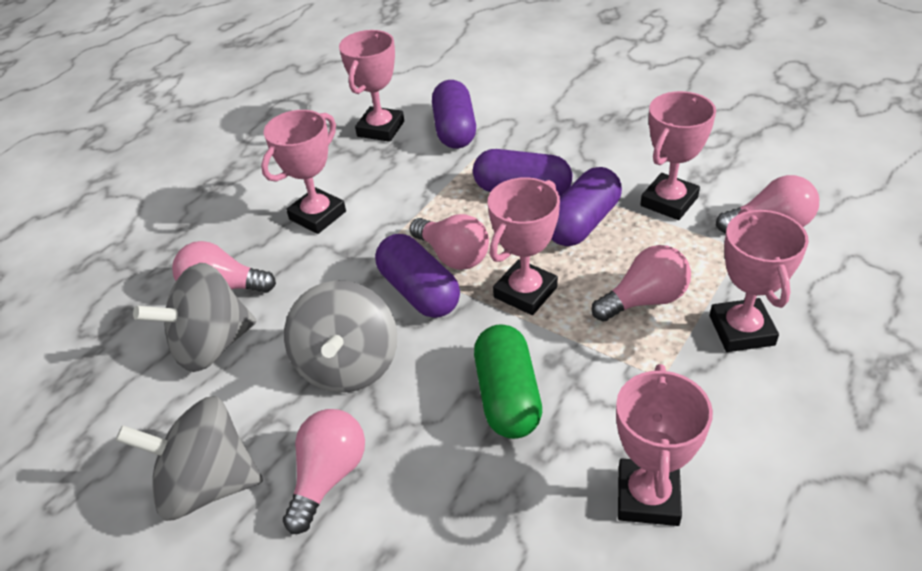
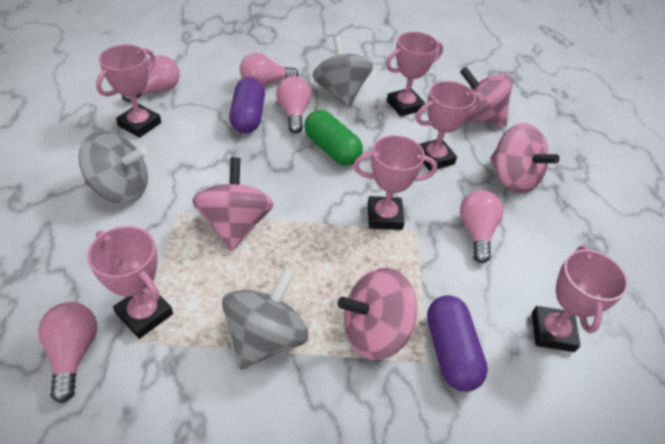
pink spinning top: none = 0 -> [192,157,274,252] [338,268,417,360] [460,67,513,127] [490,123,560,194] = 4
purple capsule: [375,234,460,318] [432,80,476,149] [473,149,572,197] [551,167,622,246] = 4 -> [229,77,265,133] [427,295,488,392] = 2

